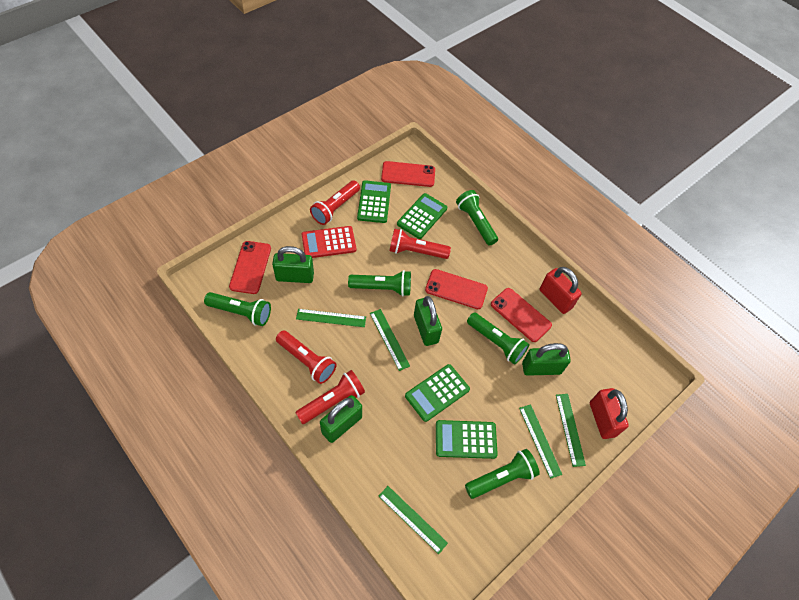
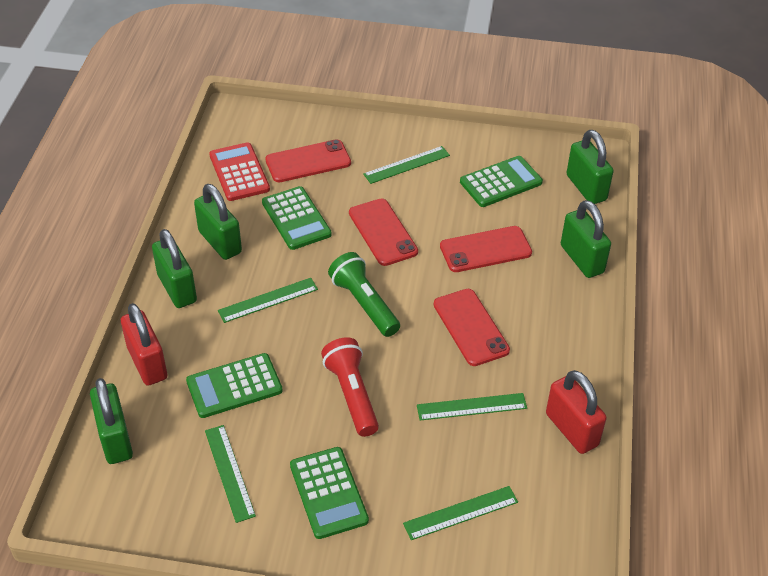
green flashlight: [204,292,271,326] [348,270,411,296] [456,190,498,246] [465,449,540,499] [467,312,530,365] = 5 -> [328,252,400,337] = 1
green padlock: [272,246,314,283] [320,395,362,443] [414,296,442,346] [522,343,571,376] = 4 -> [90,378,133,464] [152,229,197,308] [194,184,242,260] [561,200,611,278] [566,130,614,204] = 5
red flashlight: [276,330,337,384] [295,370,365,424] [310,180,360,225] [389,229,451,259] = 4 -> [321,337,379,437] = 1

